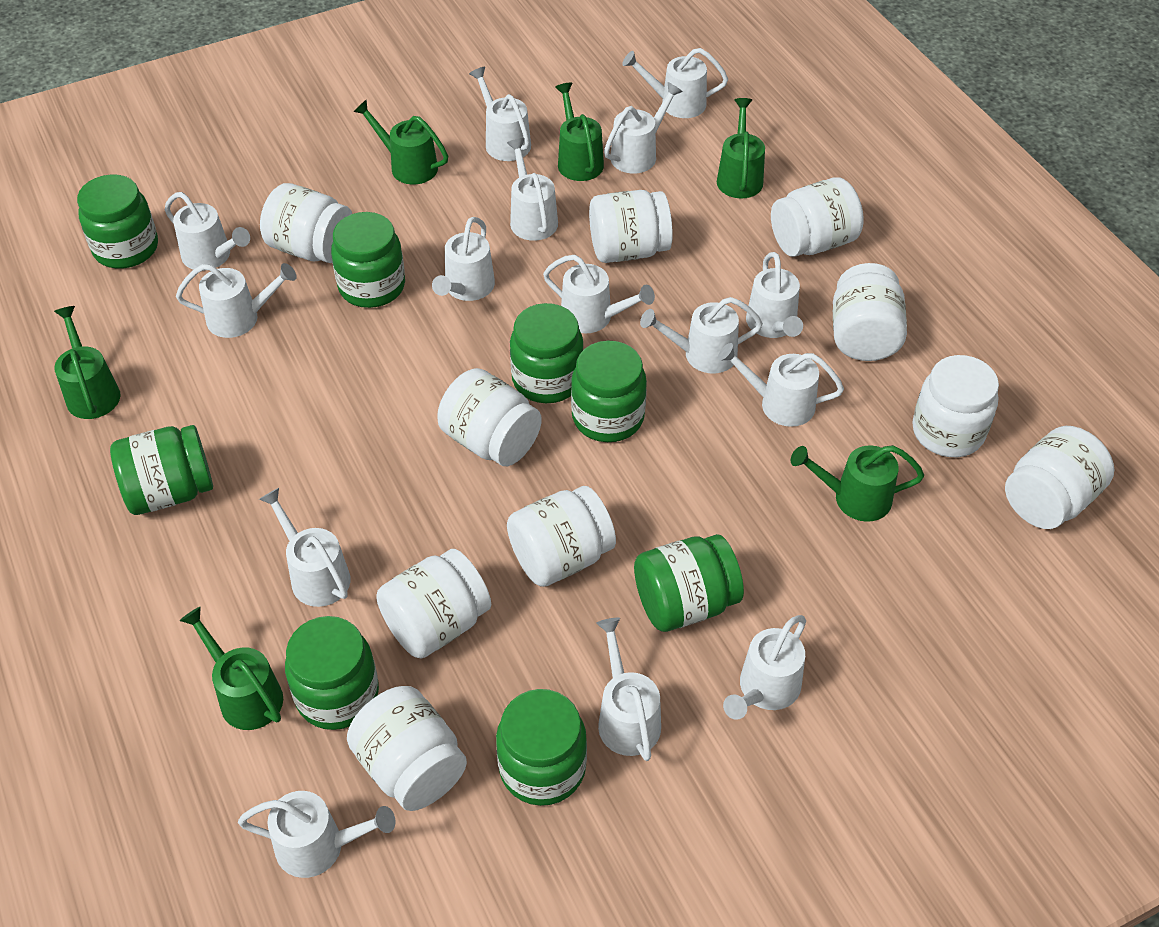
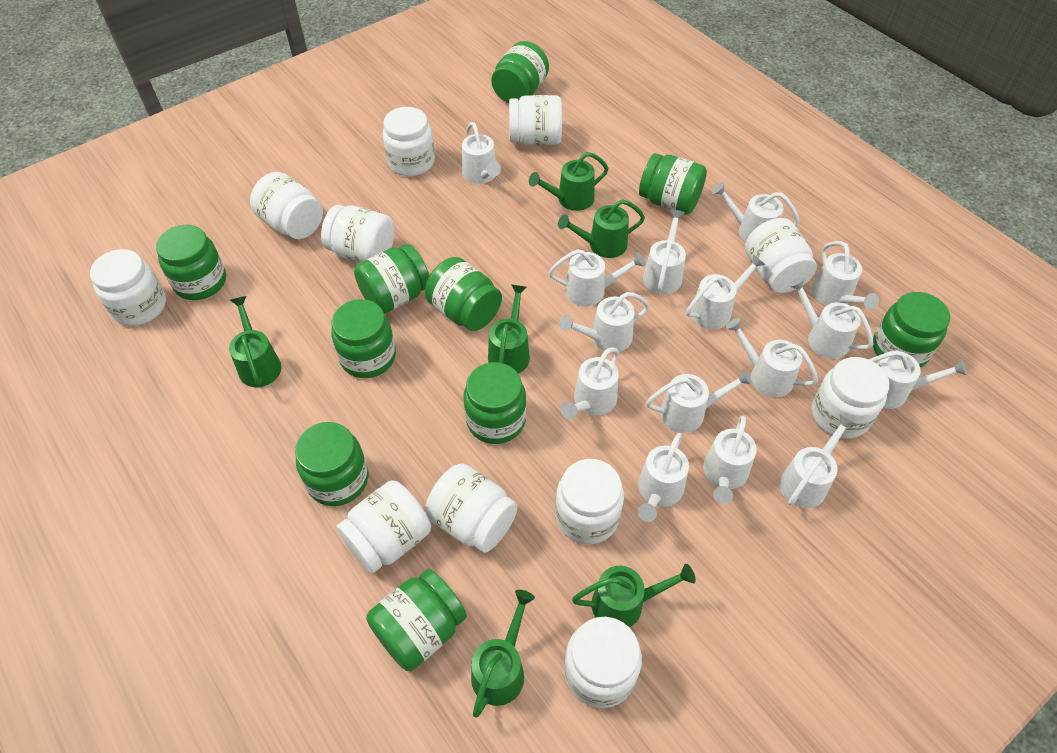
green jar: [77,174,158,268] [110,425,213,515] [285,616,379,730] [331,212,405,308] [496,689,587,806] [510,303,584,403] [571,341,647,442] [634,534,744,632] = 8 -> [156,225,226,300] [295,422,369,506] [331,299,396,378] [354,244,429,314] [366,569,467,671] [425,257,502,331] [463,362,526,444] [491,41,549,103] [639,153,707,215] [873,292,950,368] = 10
white jar: [260,183,352,263] [347,686,467,811] [376,549,491,659] [437,368,542,466] [507,486,616,587] [589,190,673,263] [771,177,864,257] [833,263,907,361] [912,355,999,457] [1005,426,1114,529] = 10 -> [90,249,166,326] [250,172,323,239] [321,205,395,263] [336,480,431,573] [382,107,435,176] [425,463,518,553] [509,95,562,145] [555,459,624,544] [564,617,642,708] [745,218,817,293] [812,357,889,439] = 11

